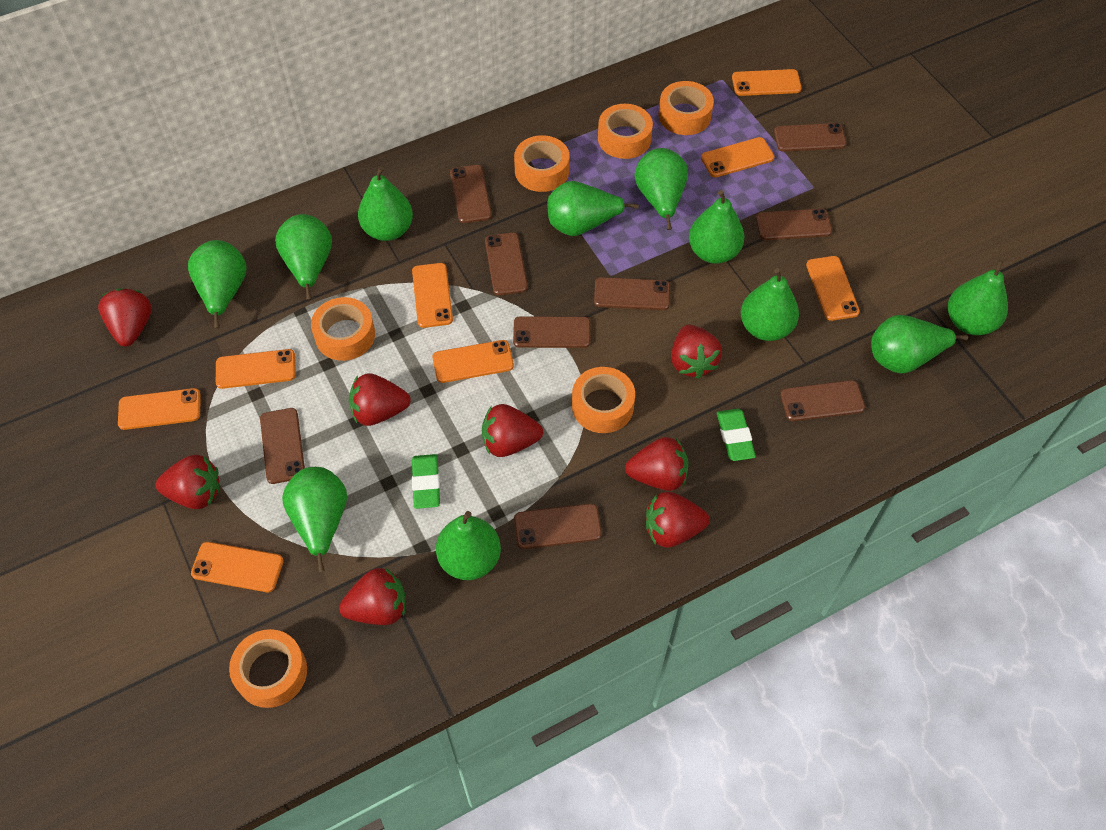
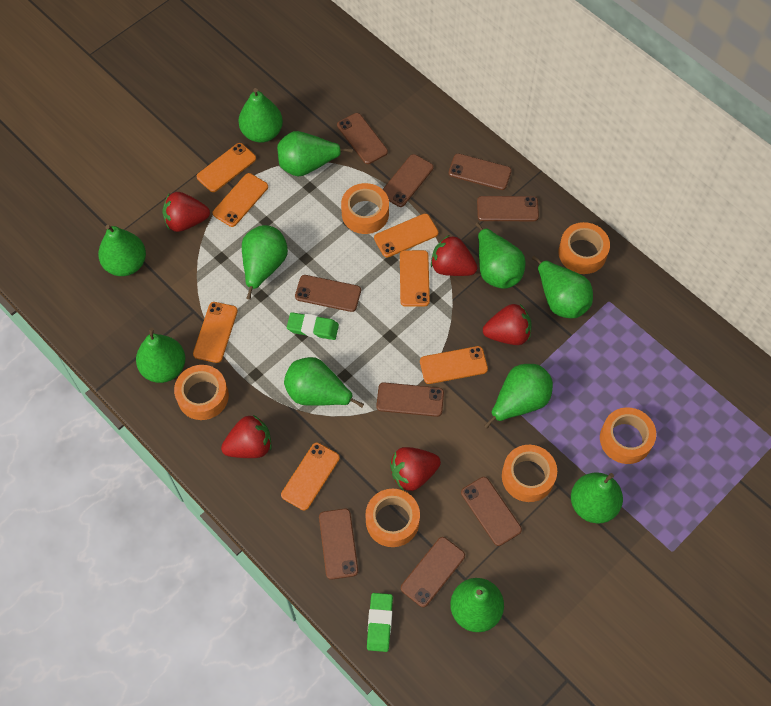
orange phone: [118,388,200,430] [191,542,284,592] [216,349,296,389] [412,263,453,328] [433,340,514,383] [701,137,775,177] [732,69,802,96] [806,256,860,321] = 8 -> [193,302,238,363] [197,143,256,192] [213,173,268,227] [281,443,340,510] [374,214,438,258] [400,250,430,307] [420,346,488,384] = 7
red strawberry: [98,288,152,347] [155,455,220,509] [339,568,405,625] [349,373,411,426] [482,404,543,457] [625,437,689,491] [646,492,709,547] [671,325,722,379] = 8 -> [162,192,210,232] [221,415,272,458] [390,447,441,491] [431,235,478,276] [483,304,531,345] = 5

